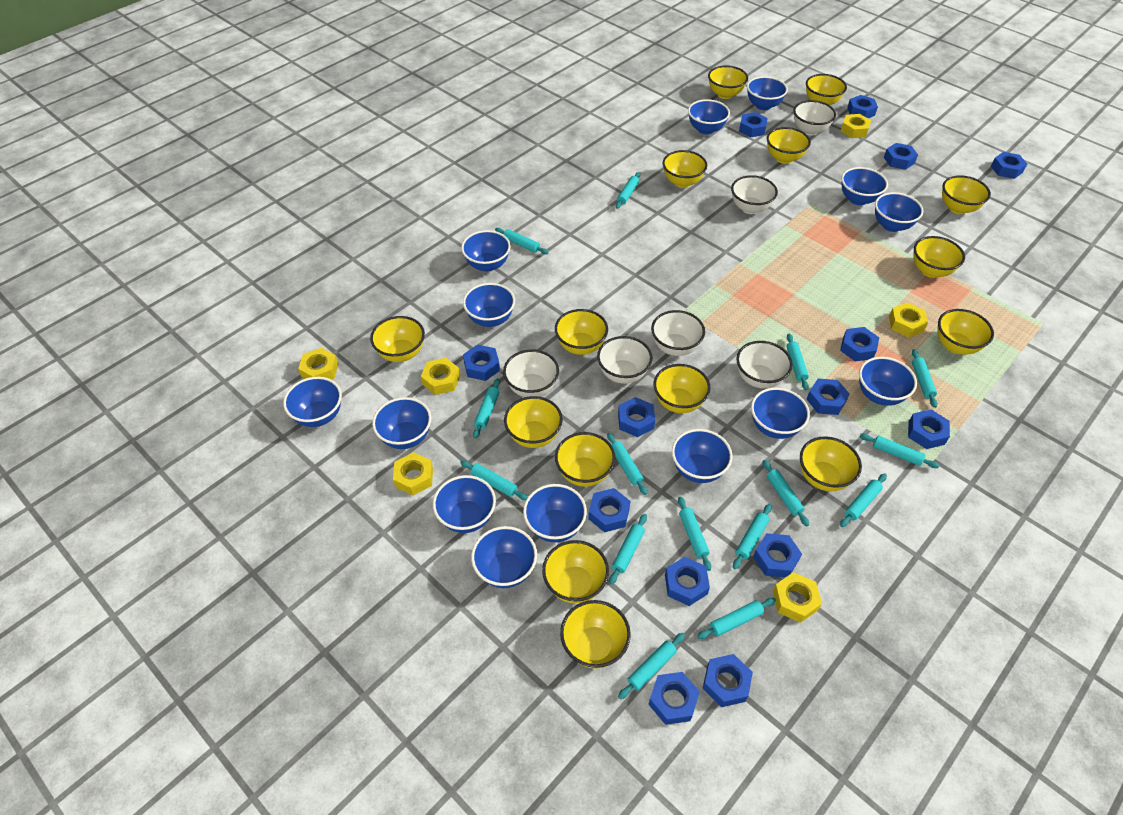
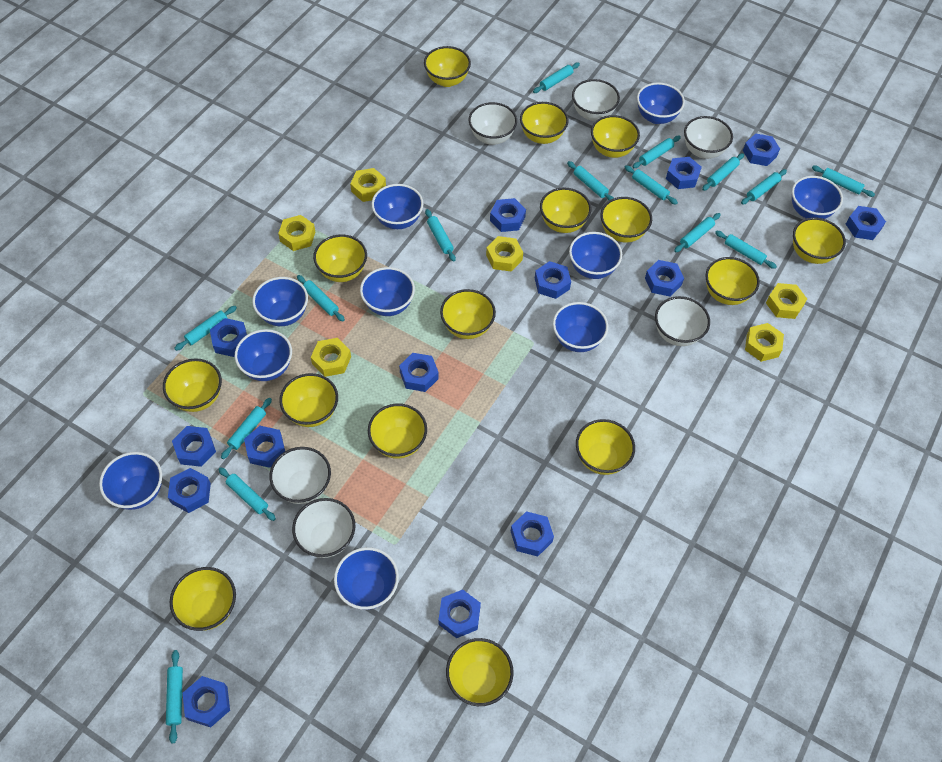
blue bowl: [283,377,342,427] [372,397,431,449] [433,475,496,533] [461,230,511,272] [463,283,515,327] [471,526,537,588] [523,484,587,542] [672,429,733,483] [688,99,730,135] [747,76,788,110] [751,388,810,439] [841,167,888,205] [859,357,917,406] [875,192,923,232] = 14 -> [99,452,162,510] [235,329,292,381] [252,277,308,326] [334,547,399,610] [360,267,415,316] [372,184,423,229] [553,302,608,352] [569,232,622,279] [637,82,685,124] [792,176,843,219] = 10

